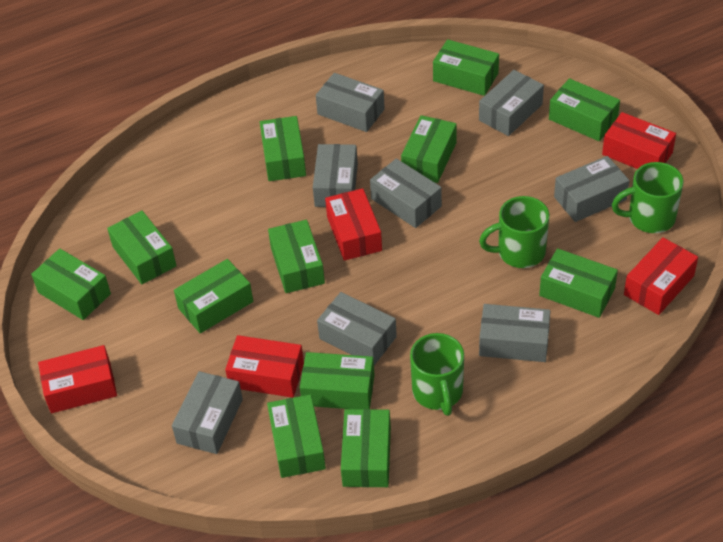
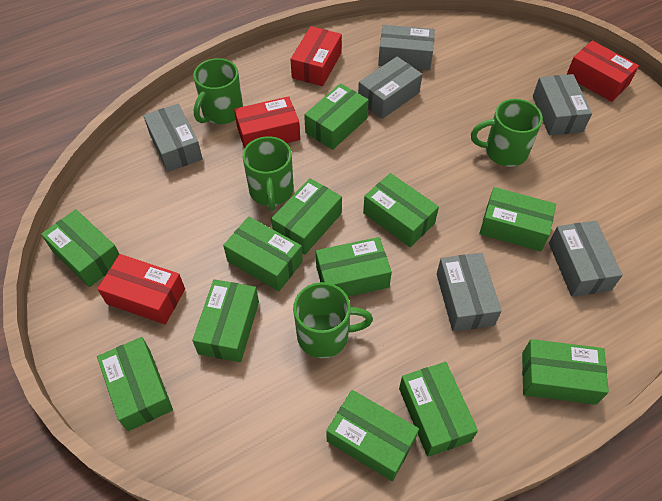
green mug: [410,333,464,416] [479,196,549,268] [612,162,683,233] = 3 -> [193,58,243,124] [242,136,294,211] [293,282,373,358] [471,99,543,167] = 4
grey box: [172,371,243,454] [313,144,358,207] [316,73,385,132] [317,292,397,366] [370,158,442,228] [479,70,544,136] [479,304,550,362] [554,156,630,222] = 8 -> [143,104,203,172] [358,56,422,119] [378,25,435,71] [437,253,502,332] [533,74,592,136] [549,221,623,297] = 6
red box: [38,345,117,413] [225,335,304,398] [325,188,382,261] [602,112,676,169] [624,237,698,315] = 5 -> [97,254,185,324] [234,96,300,149] [291,26,342,86] [566,41,639,102] = 4

